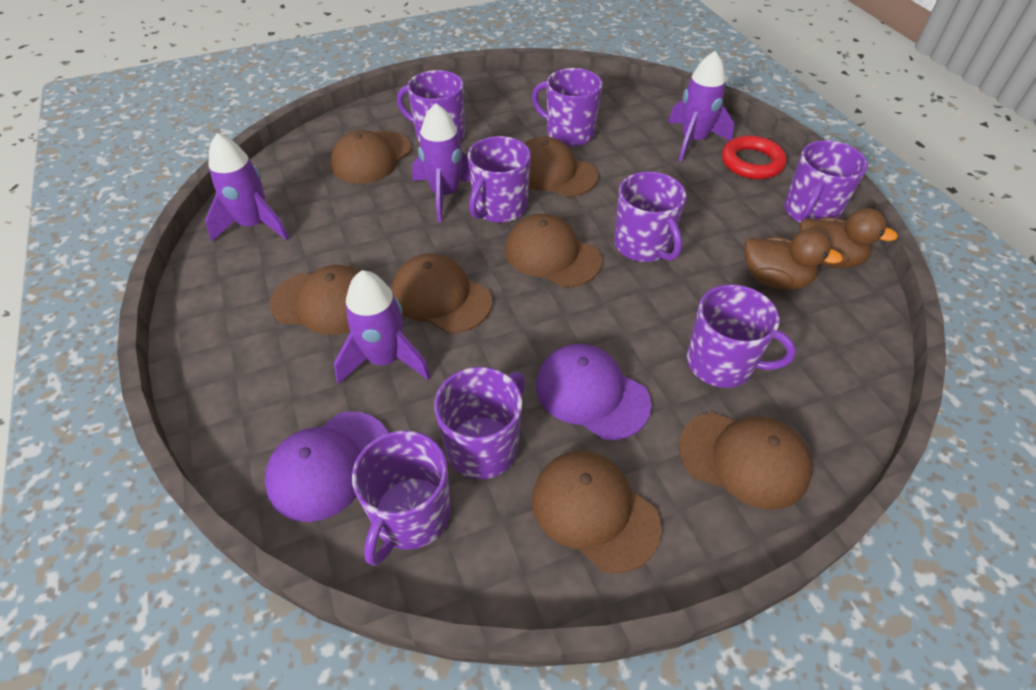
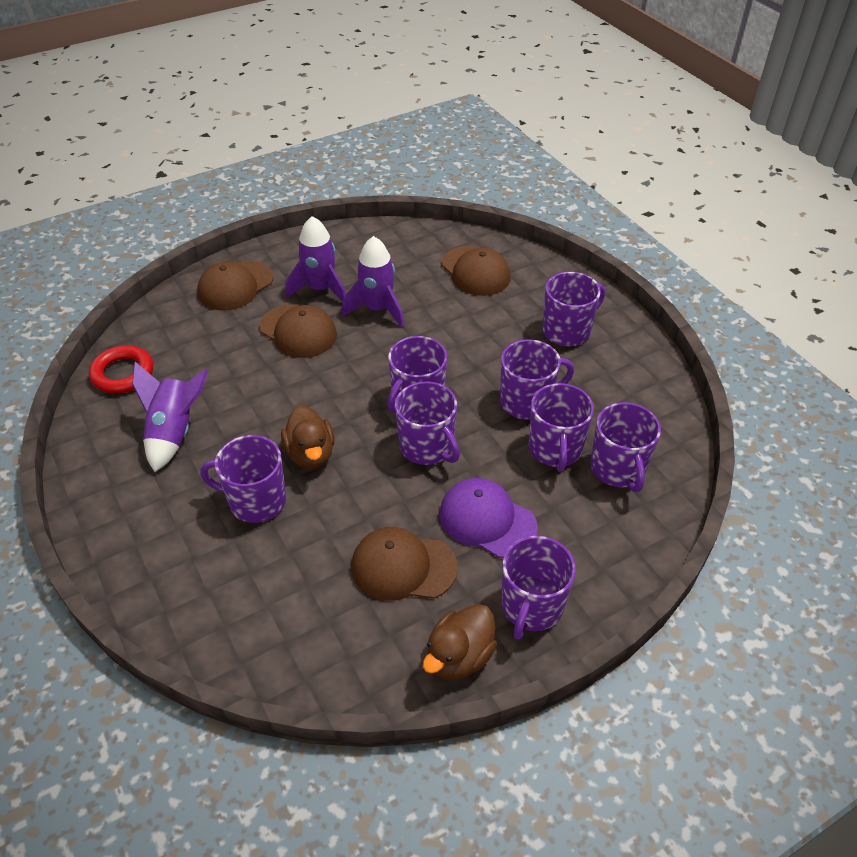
brown cap: [270,265,360,335] [330,130,411,184] [391,253,492,333] [505,214,602,287] [524,136,598,197] [532,451,661,573] [679,412,812,509] = 7 -> [198,261,273,311] [259,304,337,358] [352,527,458,601] [442,246,511,296] = 4
purple cap: [265,412,388,522] [536,344,652,440] = 2 -> [439,478,538,558] = 1
purple rocket: [205,133,289,242] [334,270,431,384] [412,103,471,222] [668,51,734,162] = 4 -> [132,362,208,472] [285,216,346,301] [341,236,404,328] = 3

